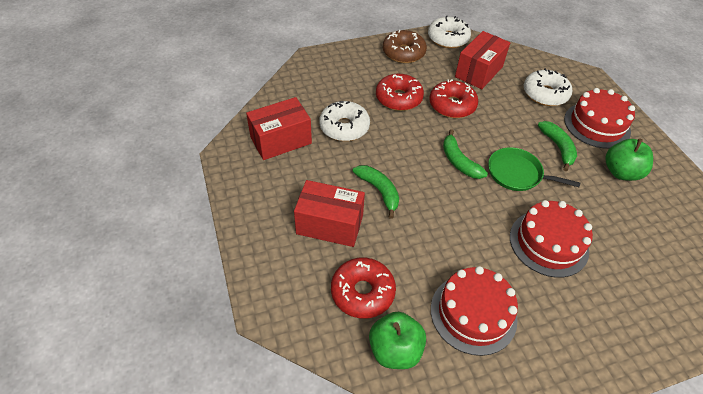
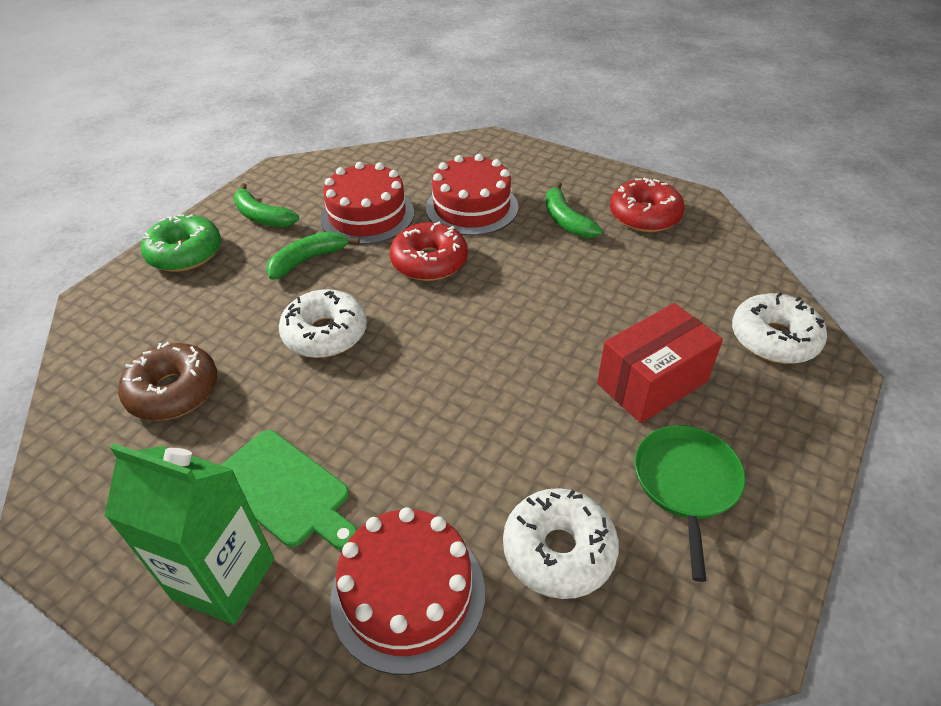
green apple: [369,312,426,369] [605,138,653,181] = 2 -> none = 0
green carton: none = 0 -> [105,443,274,625] = 1
green cutting board: none = 0 -> [221,430,357,550] = 1
green donut: none = 0 -> [141,214,221,272] = 1
red box: [246,97,312,160] [294,180,365,247] [455,31,510,89] = 3 -> [597,303,723,423] = 1
red donut: [331,258,396,319] [376,74,424,111] [429,79,478,118] = 3 -> [390,222,468,281] [610,177,685,232] = 2

